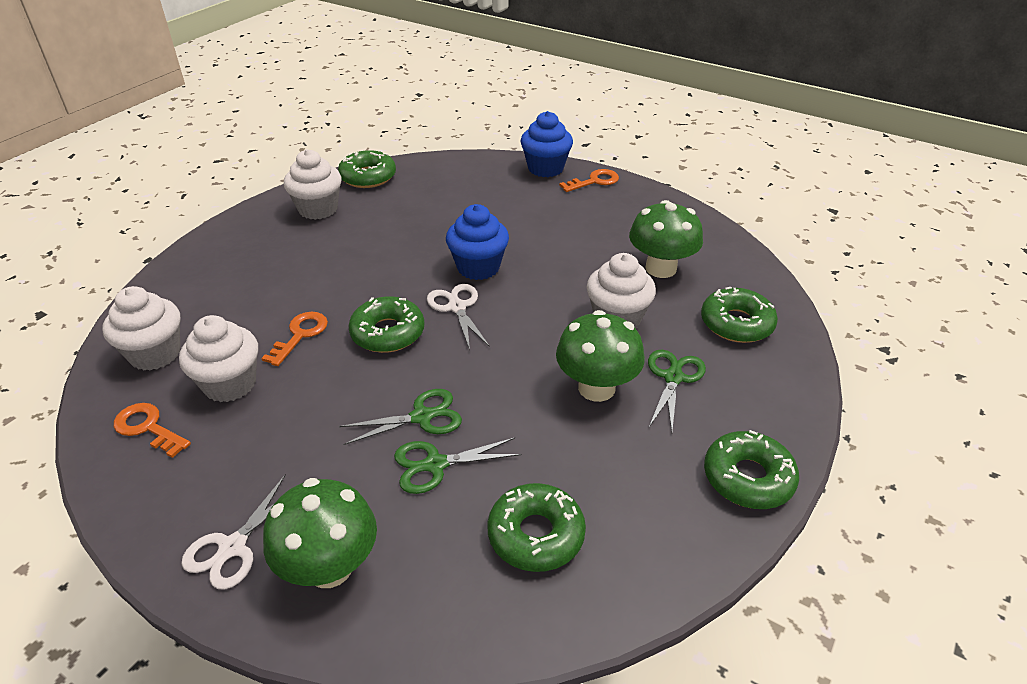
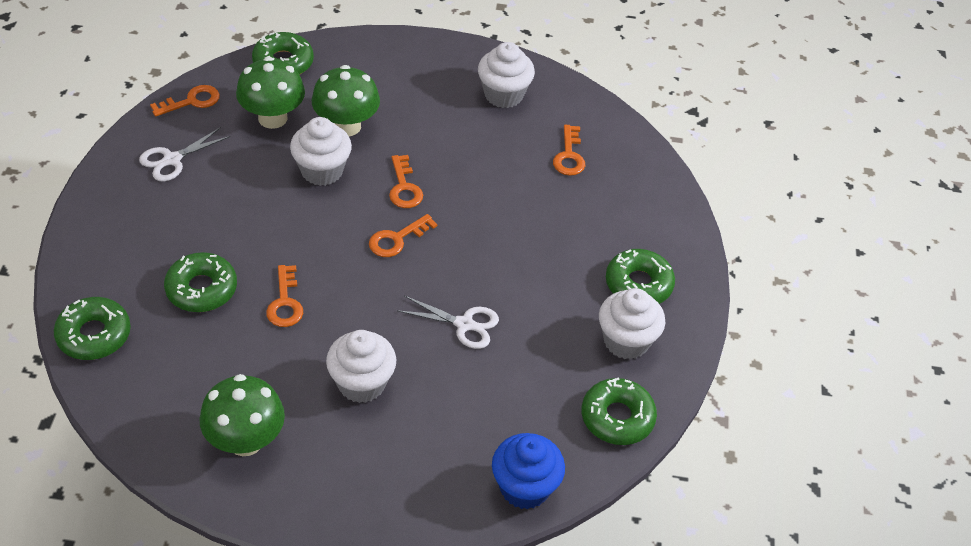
blue cupcake: [446,204,509,280] [521,111,573,177] = 2 -> [492,433,565,509] = 1
green scissors: [339,389,462,445] [394,438,522,494] [648,350,706,431] = 3 -> none = 0
orange key: [114,403,191,458] [261,312,328,366] [559,169,619,192] = 3 -> [150,85,220,117] [266,265,303,327] [369,214,437,257] [389,155,423,208] [553,125,585,176] = 5

